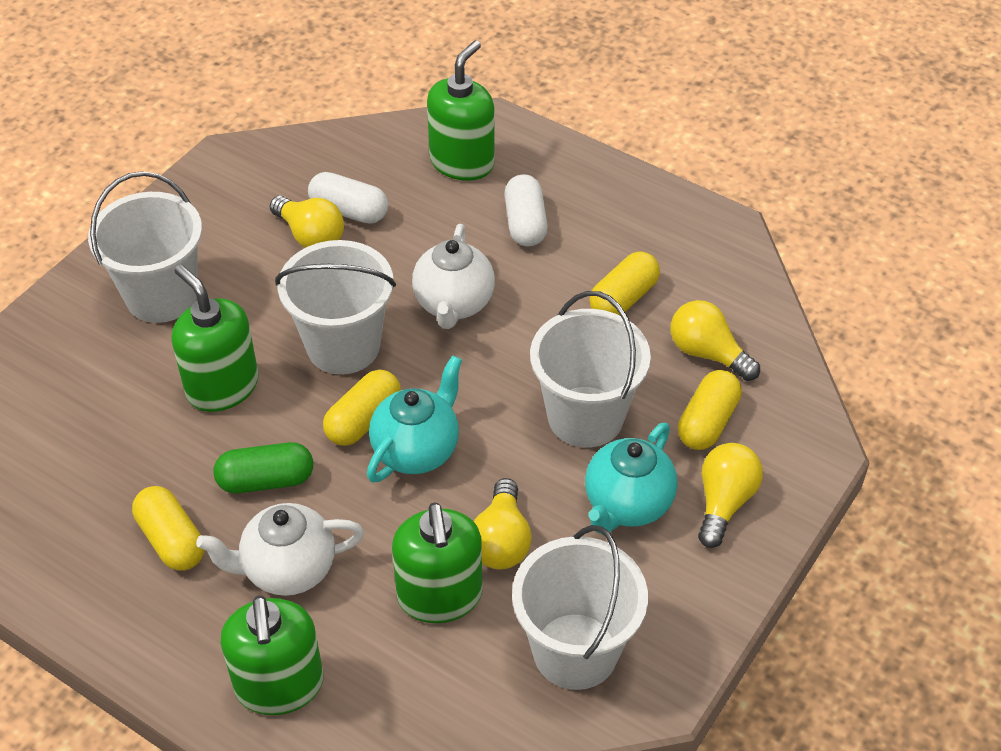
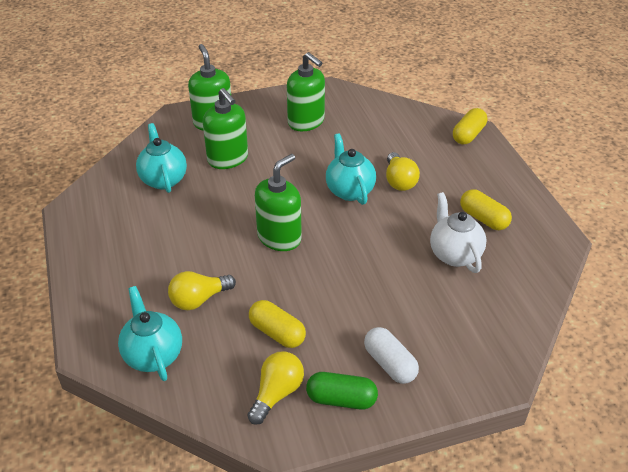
turquoise teapot: [367,355,462,483] [585,423,678,534] = 2 -> [118,286,182,381] [136,123,187,193] [326,133,376,205] = 3
white bucket: [88,171,202,323] [275,240,396,375] [512,525,648,690] [530,291,651,448] = 4 -> none = 0
white capsule: [308,172,388,224] [504,174,548,247] = 2 -> [364,327,419,384] = 1
white teapot: [196,503,364,596] [412,224,495,329] = 2 -> [430,192,487,273] = 1
yellow capsule: [132,486,205,571] [323,369,401,446] [589,251,660,315] [678,370,742,450] = 4 -> [249,300,306,348] [453,108,487,145] [460,189,512,230] = 3
yellow light bulb: [270,196,344,248] [474,478,532,569] [671,300,760,381] [698,443,763,548] = 4 -> [168,271,236,310] [247,351,304,425] [386,152,420,191] = 3

